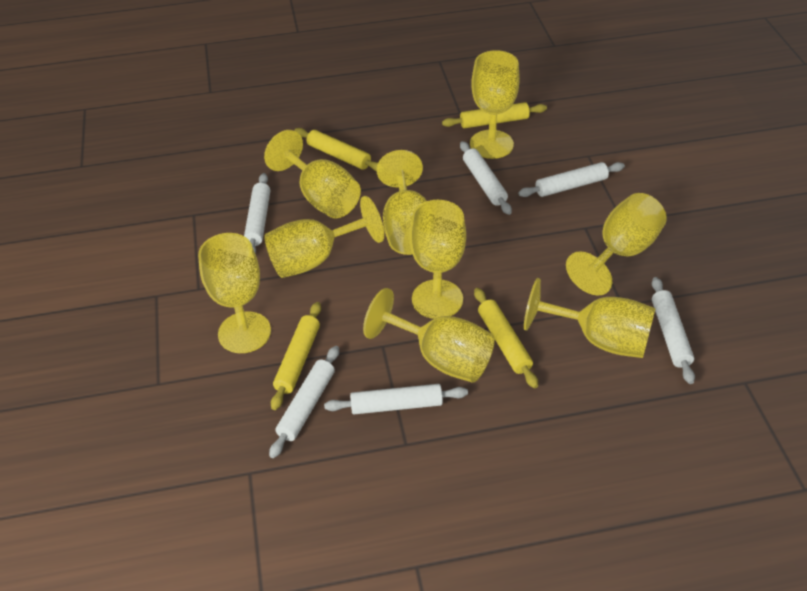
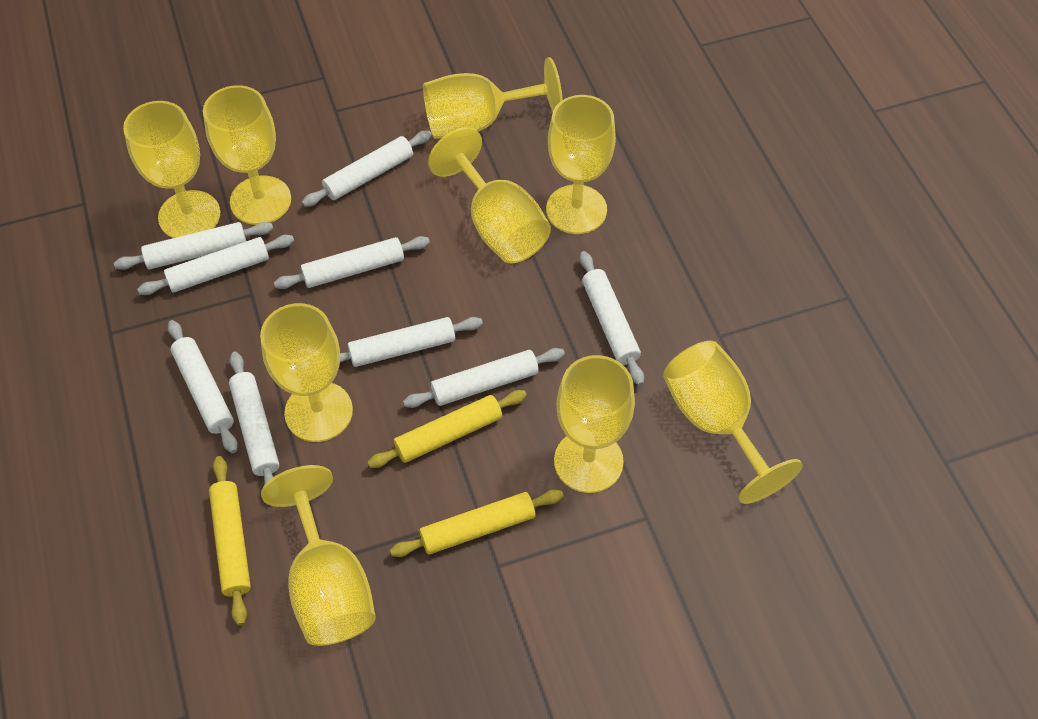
white rolling pin: [244,173,270,253] [269,346,339,458] [324,384,468,414] [460,141,512,215] [518,162,625,197] [652,277,695,384] = 6 -> [114,222,273,270] [137,235,294,295] [168,320,238,453] [229,352,279,485] [274,236,430,289] [302,131,432,207] [340,317,483,367] [403,348,565,408] [580,251,644,386] = 9
yellow rolling pin: [271,302,321,410] [294,128,378,172] [442,102,547,128] [474,288,538,388] = 4 -> [209,456,251,626] [367,390,527,468] [390,490,563,557] = 3

